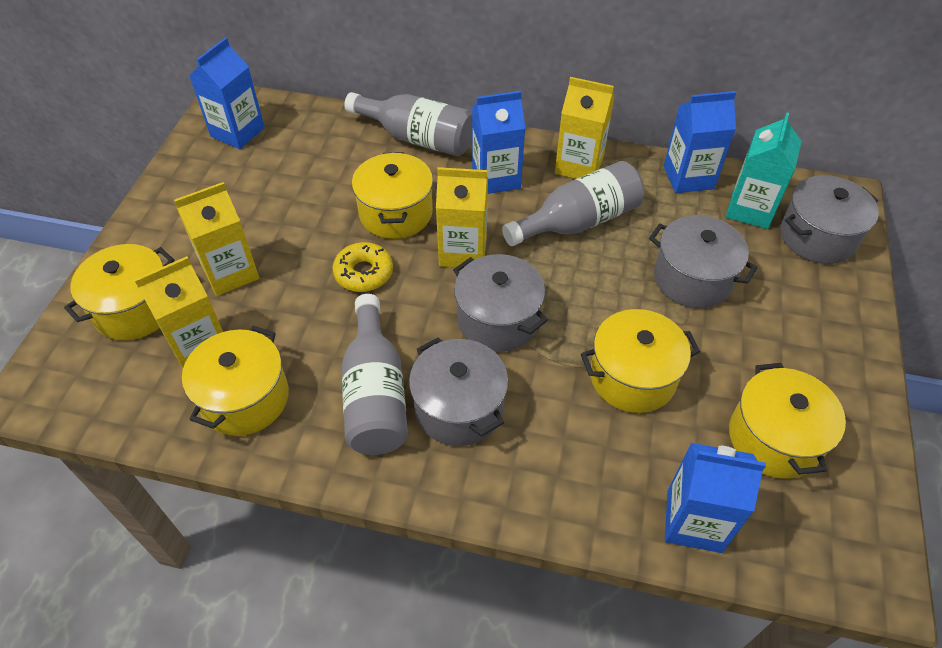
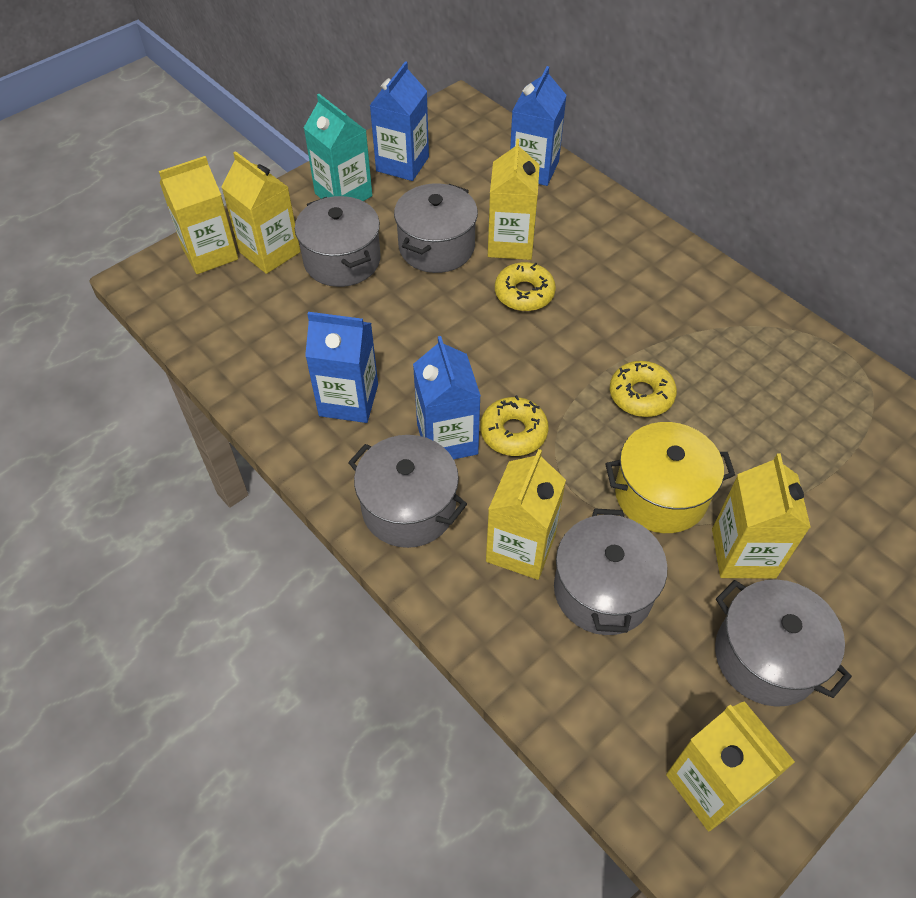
grey bottle: [342,294,408,455] [344,92,472,156] [502,161,644,246] = 3 -> none = 0
grey pot: [409,337,508,446] [453,254,548,352] [649,215,757,308] [781,175,879,264] = 4 -> [295,196,381,287] [348,435,467,548] [394,183,478,273] [554,508,667,635] [715,579,852,707] = 5
yellow carton: [134,256,223,368] [174,182,259,296] [436,167,488,268] [555,77,615,179] = 4 -> [159,156,238,274] [221,151,300,274] [486,449,566,580] [488,139,540,260] [666,701,795,831] [712,454,811,579] = 6
yellow donut: [332,242,393,292] = 1 -> [480,395,549,456] [495,262,556,311] [610,361,677,417] = 3
yellow pot: [64,244,174,340] [182,326,289,436] [352,152,433,239] [581,309,700,413] [729,363,846,479] = 5 -> [605,422,735,533] = 1

